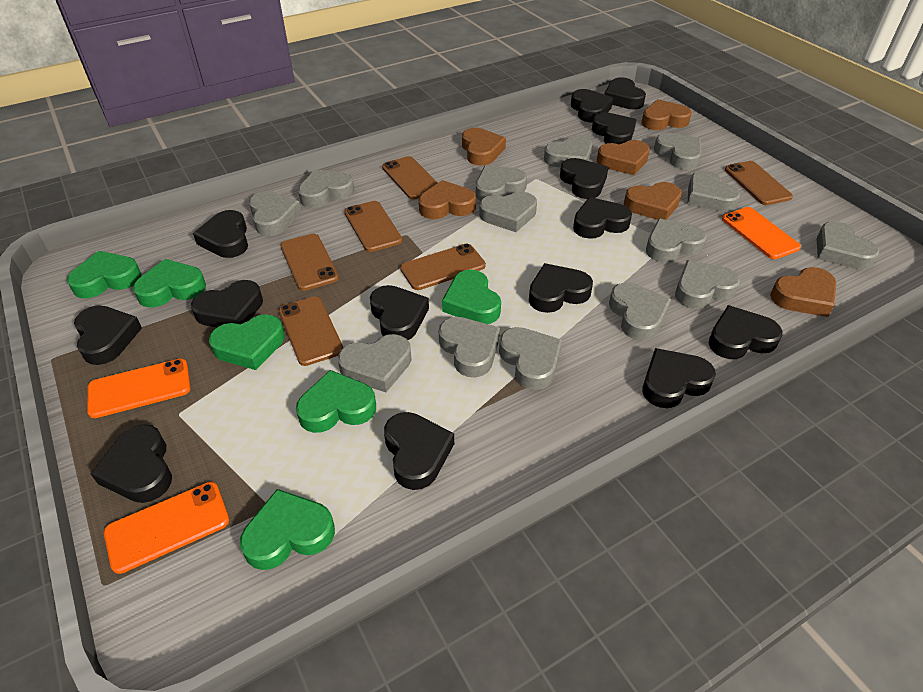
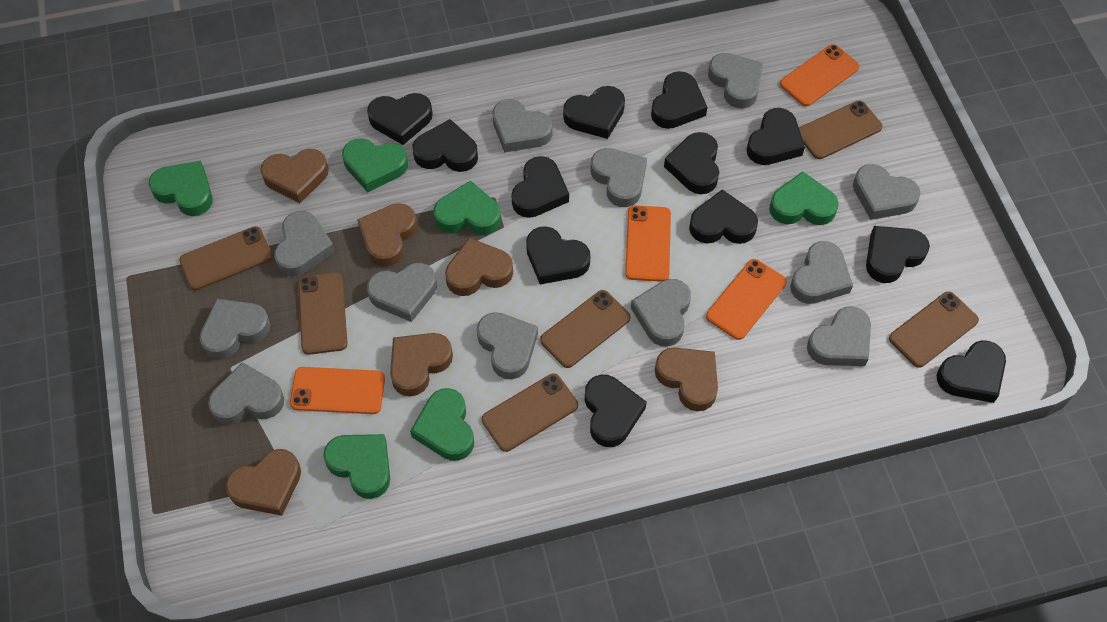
black heart: [74,306,142,365] [90,424,172,503] [191,280,263,327] [193,210,248,258] [370,285,429,340] [384,412,454,490] [529,263,593,313] [560,158,609,199] [571,89,613,122] [573,197,632,239] [592,112,636,144] [604,77,646,109] [642,348,716,408] [708,305,783,359] = 14 -> [367,93,433,145] [413,119,478,172] [511,156,569,218] [526,226,590,284] [563,86,625,139] [585,375,647,447] [651,71,707,129] [664,132,719,194] [689,189,758,244] [746,108,805,165] [866,226,930,283] [937,340,1006,403] = 12
grey heart: [249,191,301,236] [298,169,355,208] [338,334,411,392] [439,317,500,377] [476,165,527,201] [479,192,537,232] [499,327,562,390] [544,135,592,168] [609,283,671,340] [646,219,707,263] [654,133,701,170] [675,260,740,309] [687,170,740,212] [816,221,879,270] = 14 -> [199,299,270,359] [208,362,284,425] [274,211,335,276] [367,263,437,322] [477,312,538,379] [492,99,552,153] [590,148,647,207] [631,279,691,347] [708,53,763,109] [790,241,853,304] [807,306,871,366] [853,164,921,220] = 12
orange phone: [87,359,190,418] [104,482,229,574] [722,207,801,259] = 3 -> [290,367,385,414] [625,205,671,282] [706,259,787,340] [780,44,860,106] = 4

